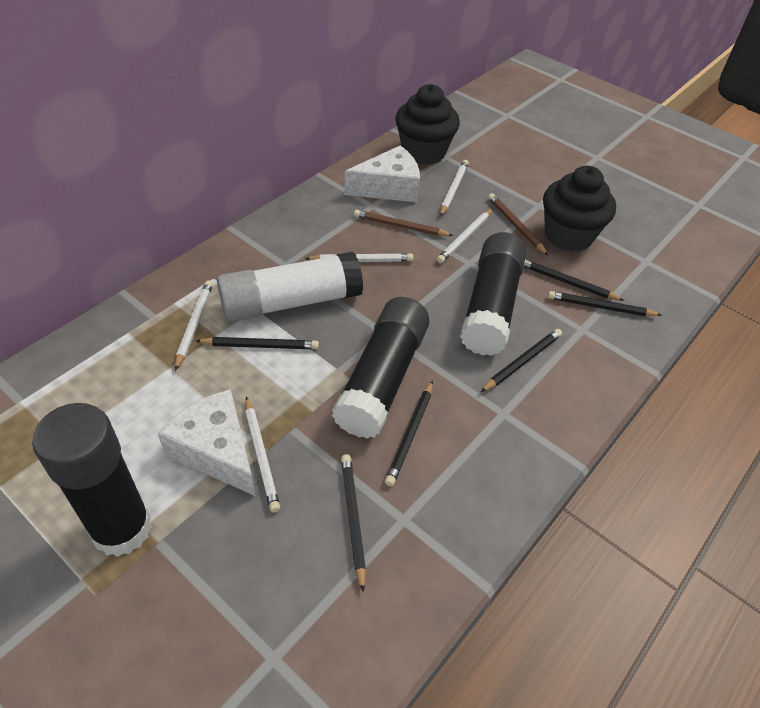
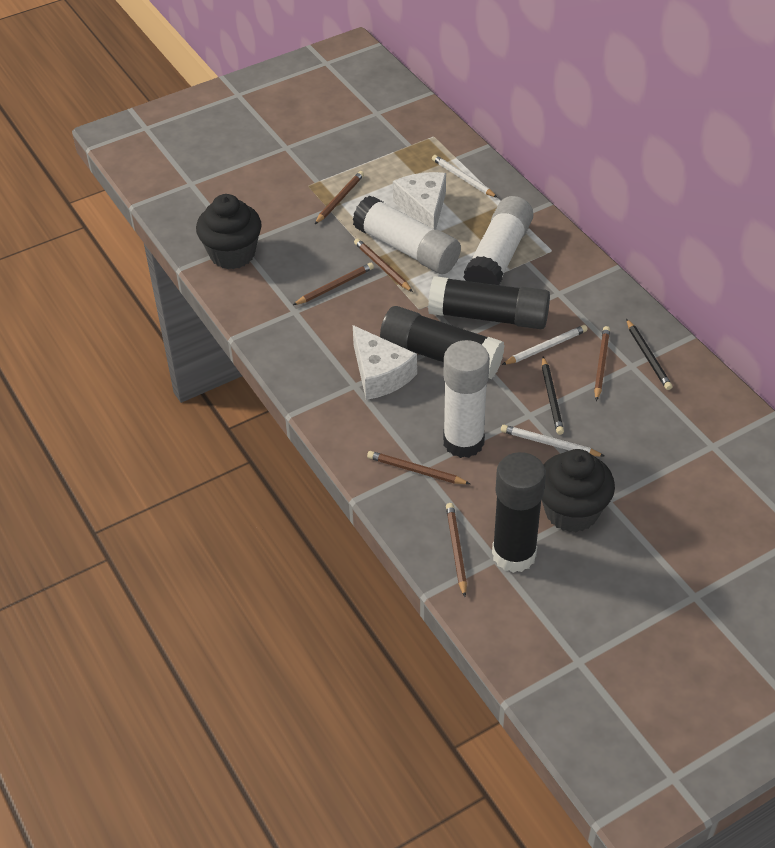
black pencil: [196,337,319,349] [341,454,366,592] [385,381,433,486] [481,329,562,392] [524,259,624,301] [548,291,661,316] = 6 -> [542,357,564,435] [626,319,672,390] = 2
brown pencil: [354,210,454,236] [488,193,549,256] = 2 -> [293,263,374,305] [315,171,364,224] [354,238,413,292] [367,451,470,484] [446,503,467,597] [594,326,610,401] = 6
white glue stick: [217,251,363,322] = 1 -> [352,195,461,274] [443,340,490,458] [463,196,534,285] = 3
white pencil: [175,280,213,371] [245,396,280,513] [305,253,413,262] [437,209,493,263] [440,160,469,217] = 5 -> [432,155,498,198] [501,425,604,457] [502,325,588,365] = 3

